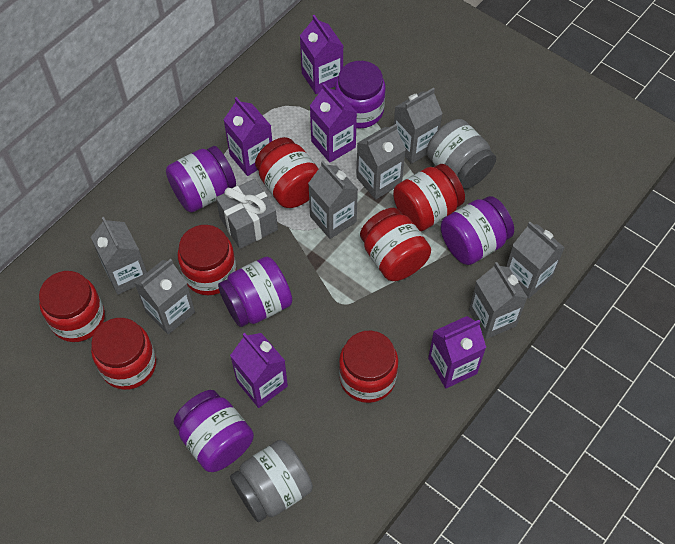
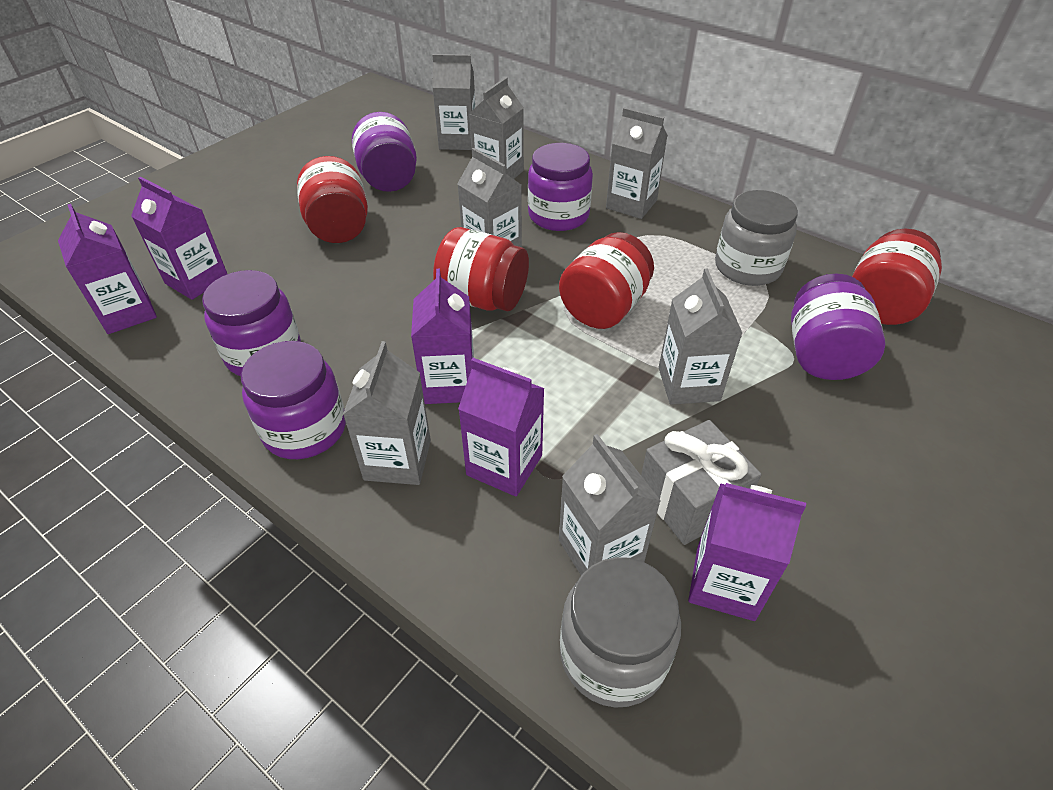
red jar: [39,271,105,342] [91,318,156,390] [178,225,237,295] [255,137,319,208] [339,331,398,403] [360,208,431,281] [393,164,465,231] = 7 -> [297,156,368,243] [433,227,529,311] [559,232,654,329] [852,229,942,325] = 4

